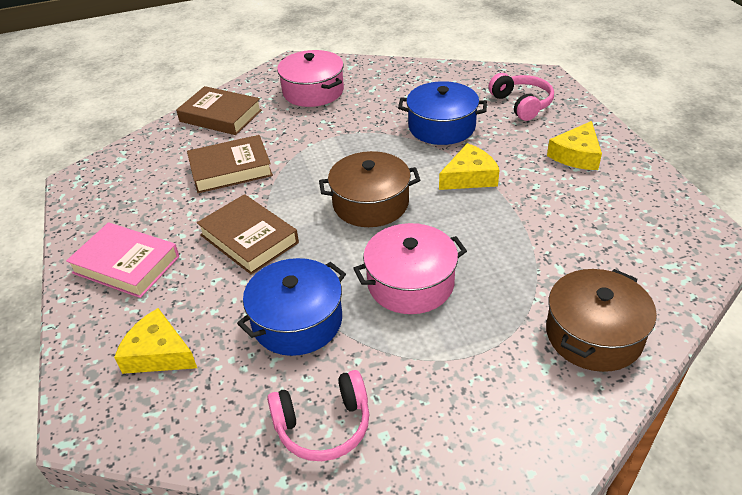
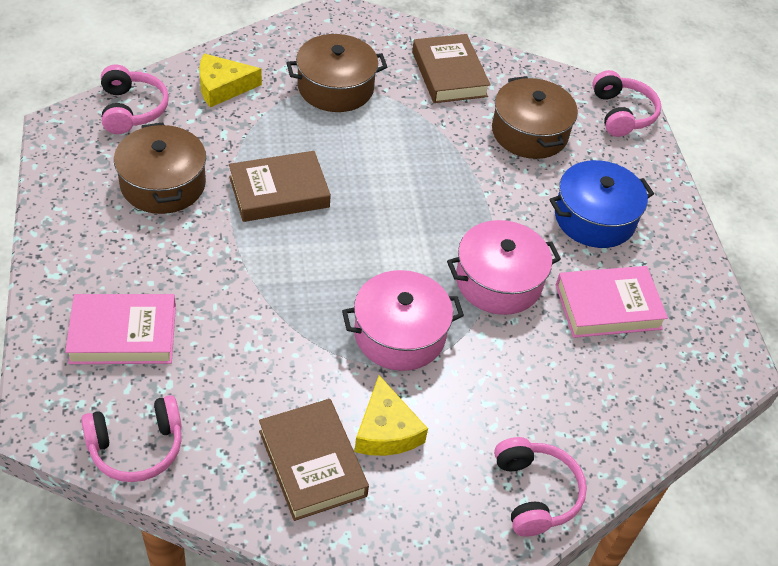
blue pot: [237,258,346,356] [398,81,487,145] = 2 -> [549,160,654,248] = 1
brown pot: [319,151,420,227] [546,269,657,372] = 2 -> [114,122,206,214] [287,34,387,112] [492,76,578,159] = 3
pink book: [66,222,180,298] = 1 -> [65,294,176,364] [556,266,668,338] = 2
pink headphones: [267,370,369,461] [488,73,554,121] = 2 -> [81,395,182,482] [101,64,169,134] [494,437,587,537] [592,70,661,137] = 4
yellow cheese: [114,308,197,374] [439,143,500,190] [547,121,602,170] = 3 -> [199,54,262,107] [354,375,428,456] = 2

